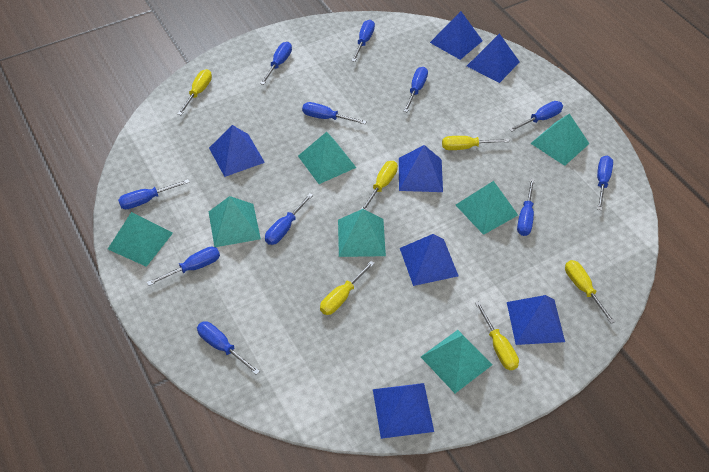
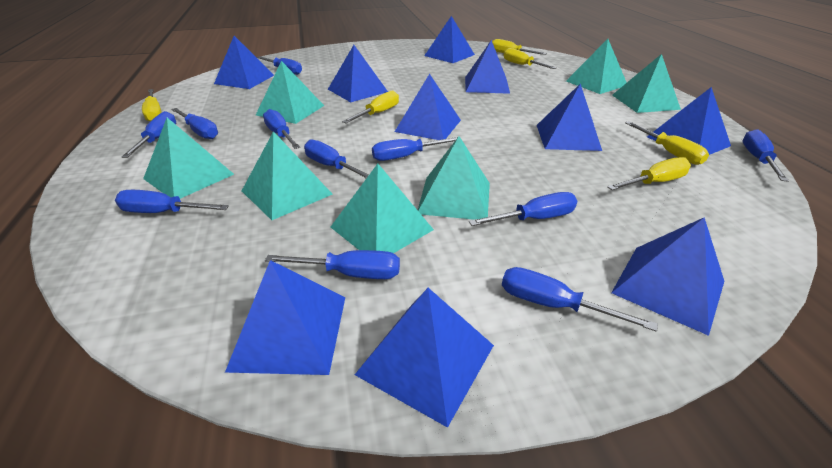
blue pyramid: [209,125,265,177] [373,383,434,439] [399,145,443,192] [400,234,458,286] [430,11,483,60] [467,33,520,83] [507,295,565,345] = 7 -> [214,36,274,89] [225,260,345,375] [328,45,388,102] [355,288,494,428] [395,74,461,140] [424,16,475,63] [465,40,510,94] [537,83,602,151] [611,217,724,336] [647,87,731,155] = 10

